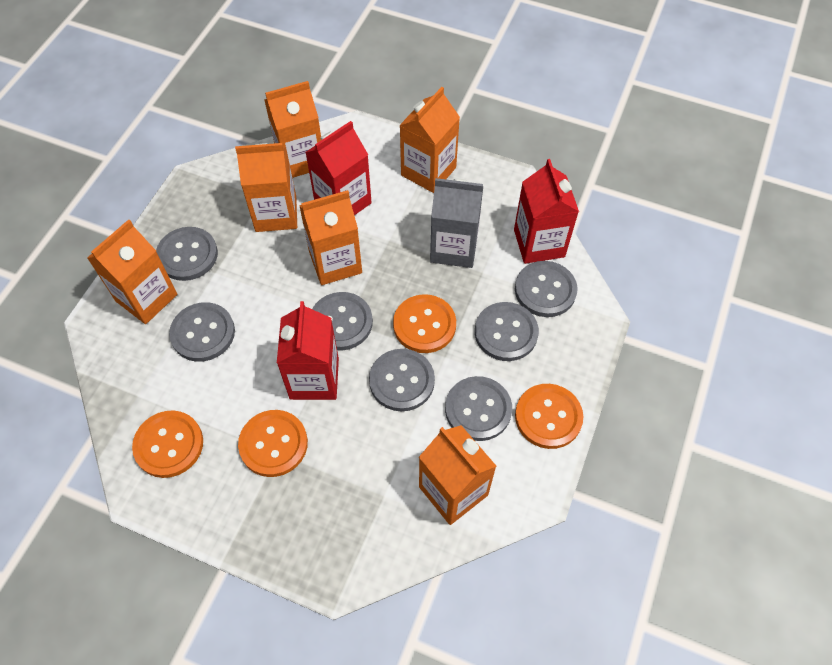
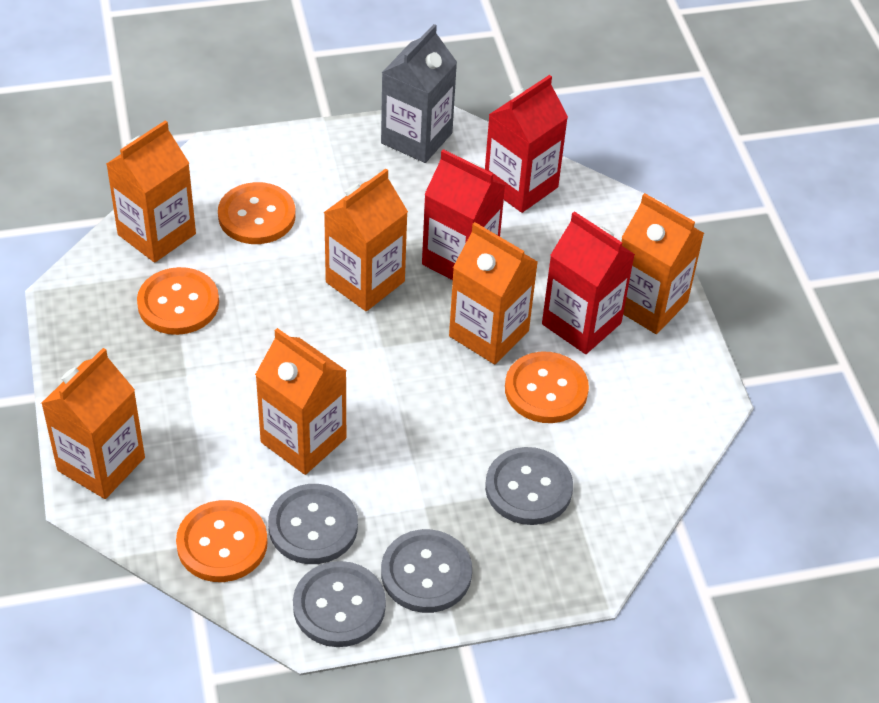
grey button: [156,227,218,281] [169,302,235,362] [312,292,373,350] [369,349,435,411] [445,376,512,441] [475,302,539,361] [515,261,578,317] = 7 -> [268,484,358,564] [293,561,386,647] [381,529,472,613] [485,447,573,525] = 4

